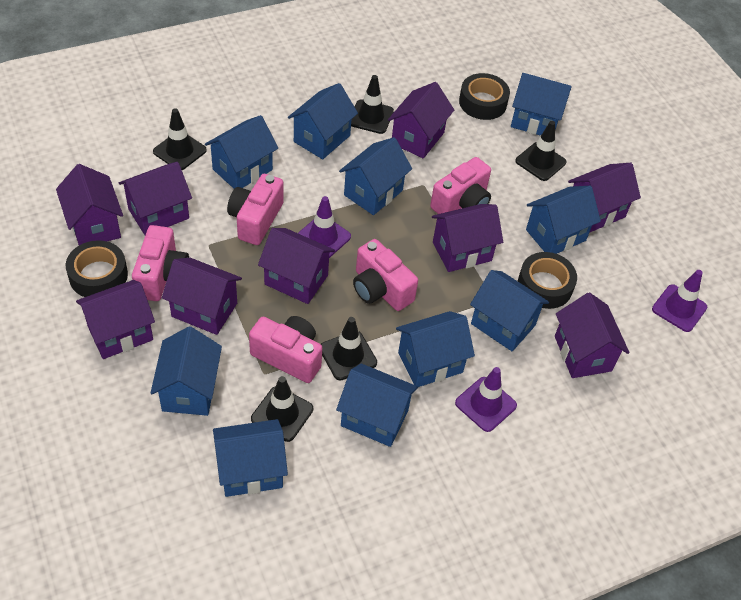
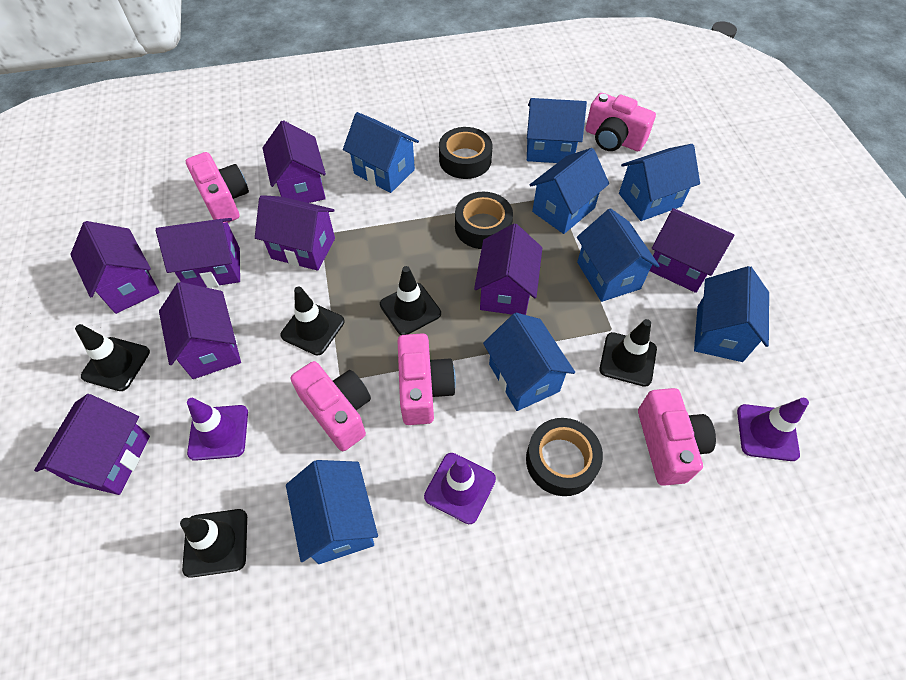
blue house: [150,327,222,416] [205,115,278,189] [213,419,288,497] [288,83,358,159] [336,363,418,447] [339,137,412,215] [396,311,475,387] [470,270,549,351] [511,73,572,136] [526,186,601,254] = 10 -> [286,460,378,564] [343,112,419,193] [483,313,575,411] [527,98,587,163] [530,148,609,234] [577,208,660,302] [619,144,700,221] [694,266,769,362] = 8
purple house: [56,164,123,245] [76,280,155,359] [119,162,192,235] [162,258,242,335] [258,228,335,304] [388,82,454,159] [432,204,503,272] [555,293,630,378] [568,163,641,233] = 9 -> [34,394,150,495] [70,221,160,314] [156,218,240,288] [159,282,241,379] [255,195,335,271] [262,120,326,203] [474,223,542,315] [650,208,734,293] = 8

